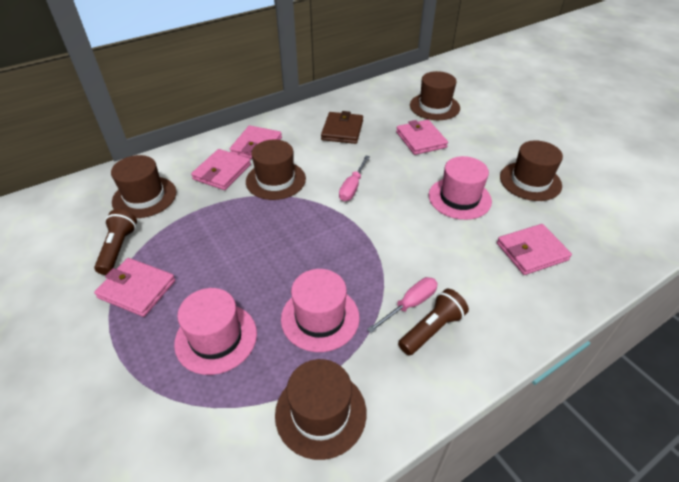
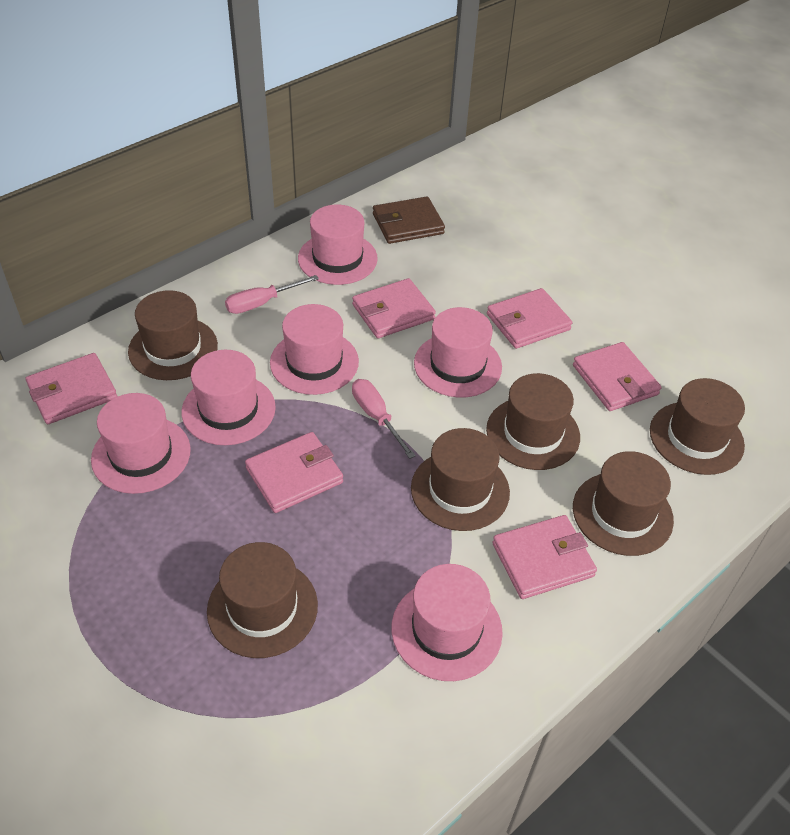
brown flashlight: [94,209,137,275] [398,289,469,355] = 2 -> none = 0
brown hat: [111,155,176,218] [246,140,306,200] [275,359,367,460] [410,71,460,120] [500,141,563,201] = 5 -> [128,290,218,380] [207,542,318,658] [411,428,510,531] [486,373,580,470] [573,451,674,556] [650,378,745,475] = 6
pink hat: [174,288,257,375] [281,269,360,352] [429,156,492,220] = 3 -> [91,393,191,494] [181,350,276,445] [270,304,359,395] [298,204,378,285] [391,564,503,681] [414,307,502,398] = 6
pink wallet: [94,258,175,317] [191,149,251,190] [230,125,282,159] [396,120,448,155] [497,224,572,275] = 5 -> [26,353,117,424] [245,432,343,513] [352,278,436,338] [487,288,572,349] [492,515,597,599] [573,342,661,411] = 6

